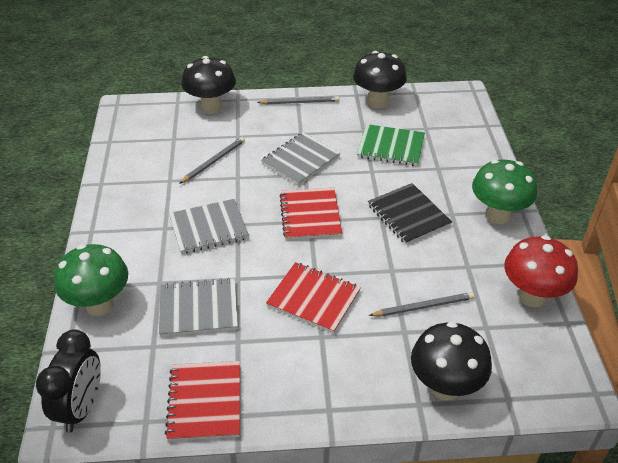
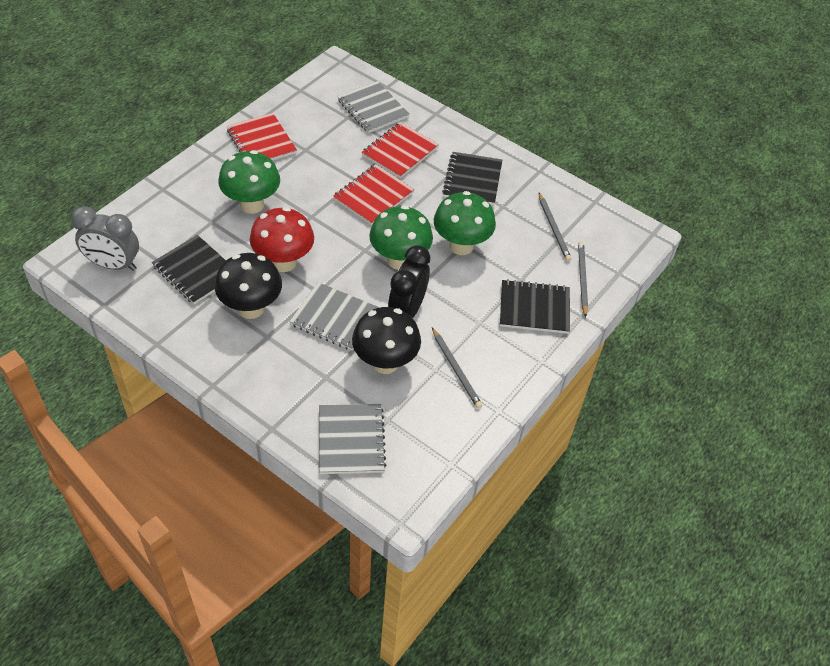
black mushroom: [182,56,236,114] [353,51,407,108] [411,322,492,400] = 3 -> [215,253,282,319] [352,307,421,374] = 2
black notebook: [368,183,452,245] = 1 -> [152,235,226,304] [442,152,502,205] [500,279,570,334] = 3
green mushroom: [54,244,128,316] [472,159,537,224] = 2 -> [218,150,280,214] [369,205,433,270] [434,191,496,255] = 3
green notebook: [357,124,425,166] = 1 -> none = 0
grey clock: none = 0 -> [71,206,139,271] = 1

